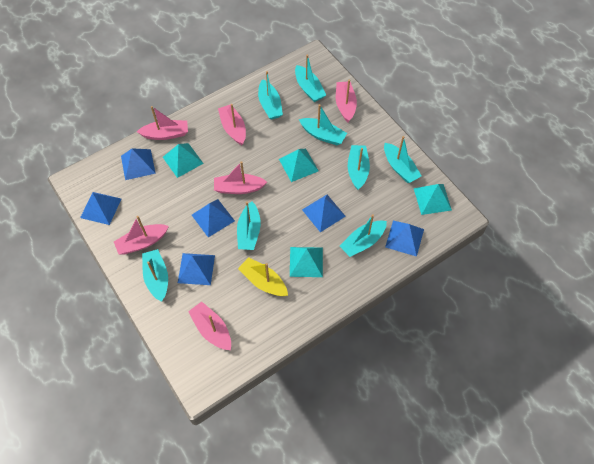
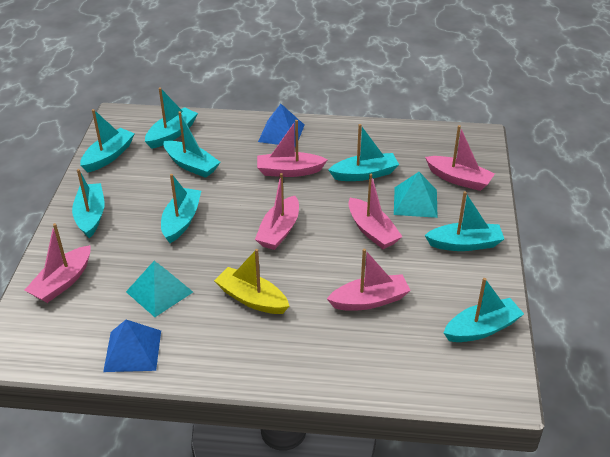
blue pyramid: [80,192,121,225] [121,148,156,180] [178,253,215,285] [192,199,235,237] [302,195,346,232] [385,220,424,257] = 6 -> [103,320,161,372] [258,104,304,147] = 2
turquoise pyramid: [163,143,204,178] [279,149,319,182] [290,247,323,277] [414,184,452,215] = 4 -> [126,261,193,317] [394,172,438,218] = 2

